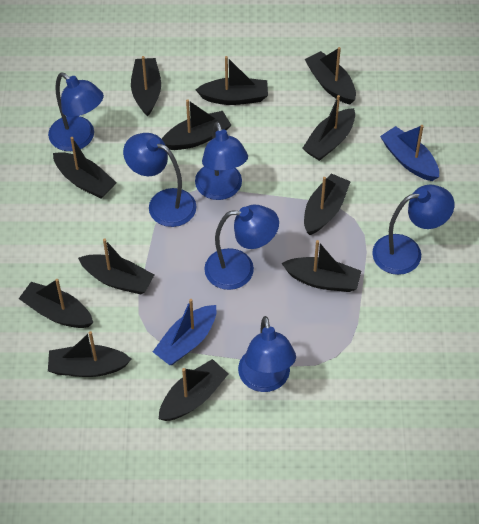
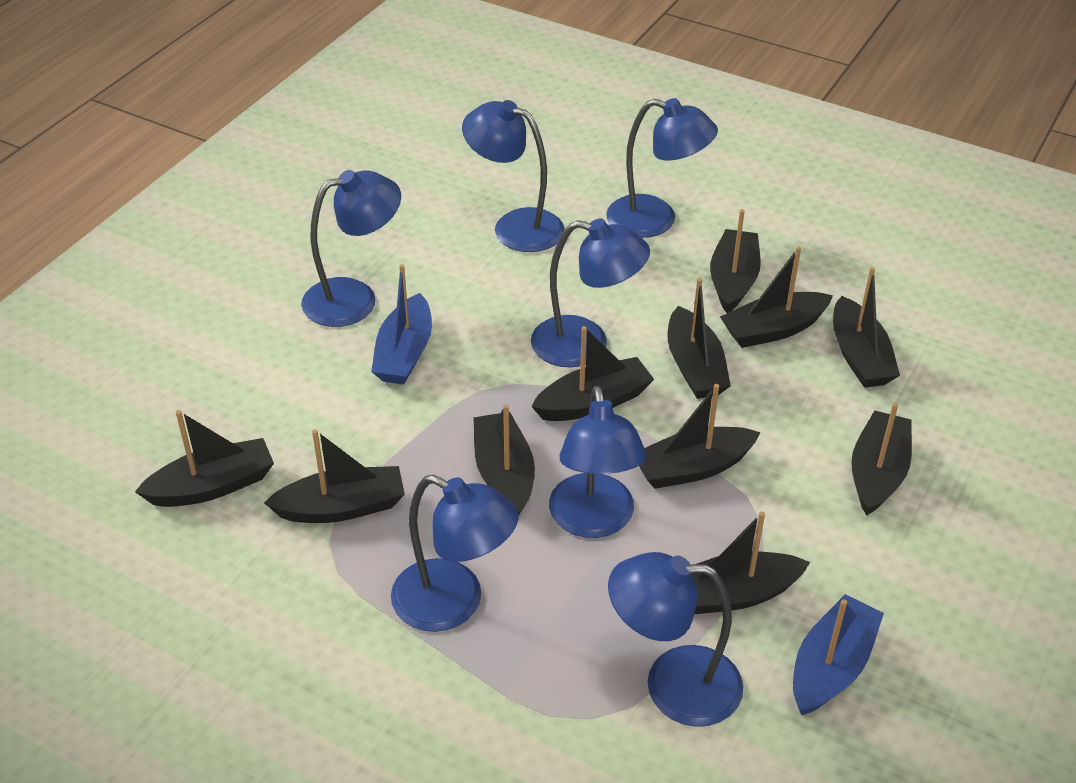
black boat: [19,279,93,328] [48,331,132,377] [53,137,117,199] [78,239,154,294] [131,56,161,117] [159,359,228,421] [162,99,231,150] [196,56,268,105] [281,240,361,292] [302,95,355,161] [304,47,356,105] [304,173,351,235] = 12 -> [135,410,274,507] [264,429,405,523] [473,405,535,515] [531,326,654,421] [639,384,761,489] [668,278,731,399] [692,511,810,614] [710,209,761,313] [720,247,833,348] [833,267,900,388] [851,403,912,516] = 11
blue lamp: [48,73,104,151] [123,133,197,227] [195,122,248,200] [204,205,279,290] [238,316,296,392] [372,185,454,275] = 6 -> [301,170,401,327] [391,475,519,632] [462,100,565,252] [531,219,650,368] [549,385,647,538] [606,98,718,238] [608,552,743,727] = 7

